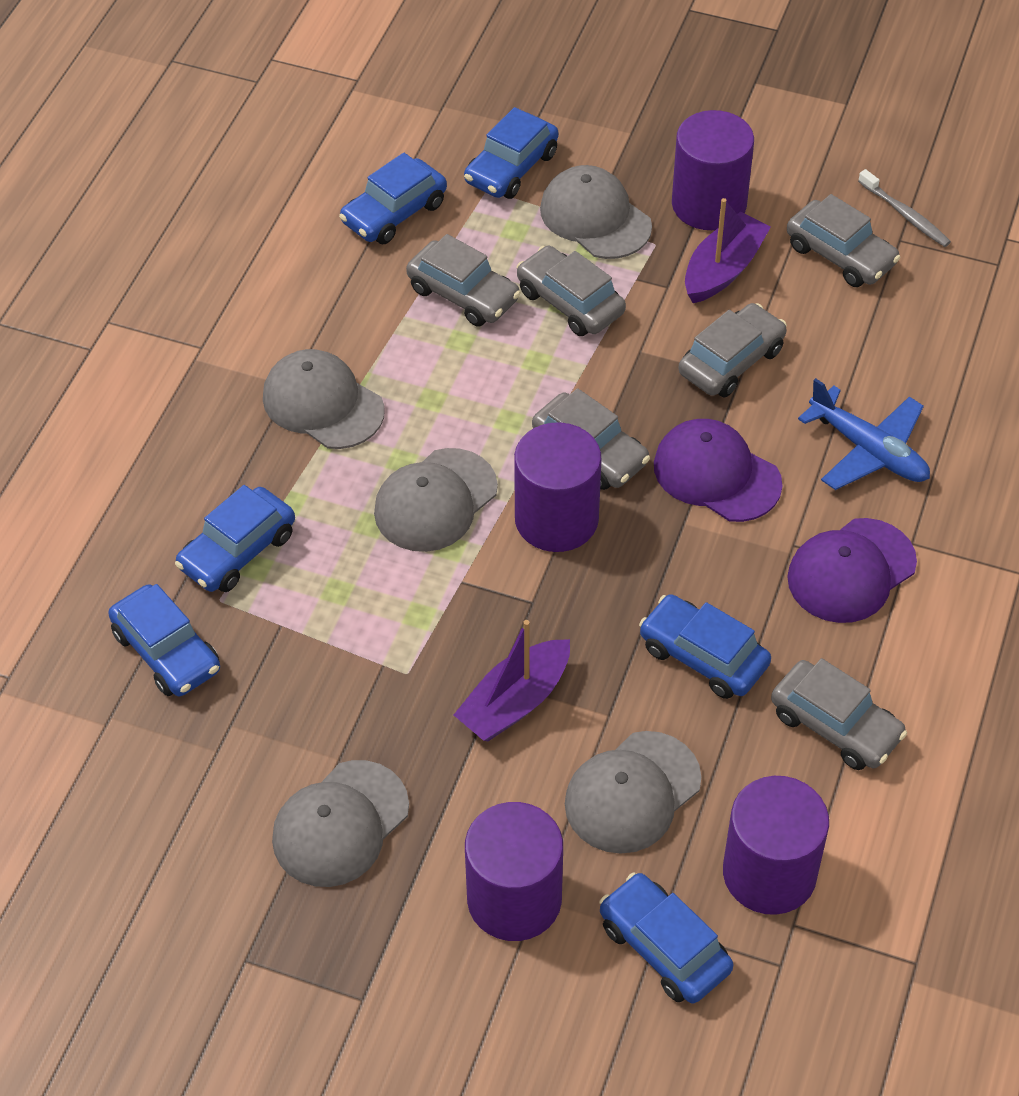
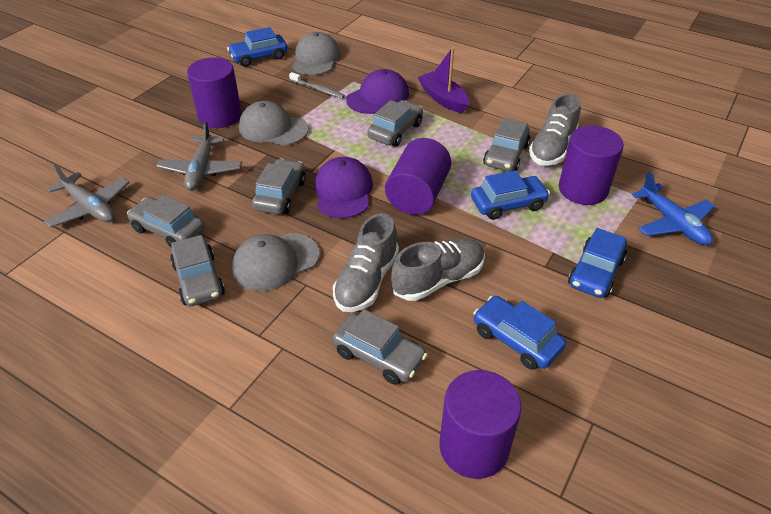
blue car: [108,584,220,696] [175,485,295,592] [339,153,447,244] [464,107,559,199] [600,873,733,1004] [639,594,771,699] = 6 -> [227,27,288,67] [471,170,550,220] [474,296,566,370] [568,228,627,298] = 4
grey cap: [263,349,385,449] [272,760,409,887] [374,448,498,552] [540,165,652,259] [565,731,701,854] = 5 -> [232,233,320,291] [239,101,309,146] [292,32,341,75] = 3
grey plane: none = 0 -> [44,164,130,228] [157,121,242,191] = 2
grey shoe: none = 0 -> [333,213,399,312] [391,239,485,301] [529,94,580,166] = 3
purple boat: [454,620,570,741] [685,198,771,303] = 2 -> [418,47,469,113] = 1

